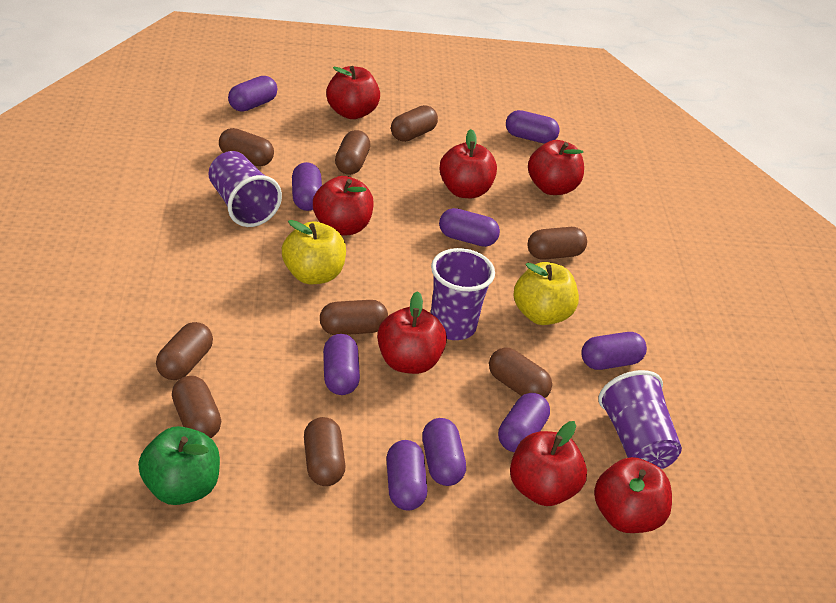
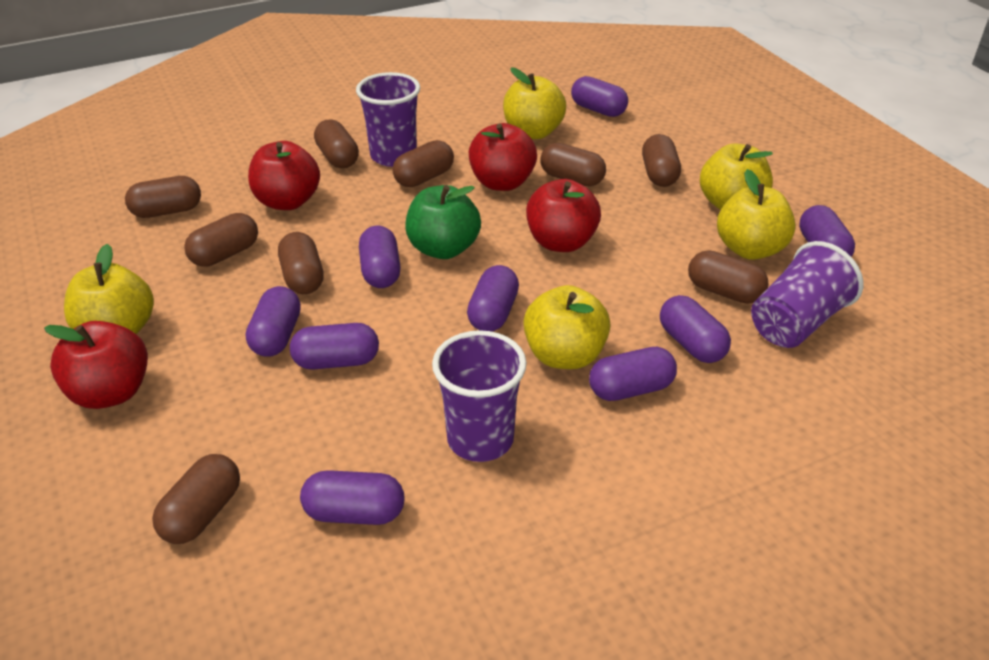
red apple: [313,176,374,236] [326,66,380,119] [377,291,447,374] [439,129,497,198] [510,421,587,506] [528,140,584,195] [594,457,672,533] = 7 -> [44,321,148,409] [248,141,320,210] [469,123,537,191] [526,179,601,252] = 4
yellow apple: [282,220,346,284] [513,262,579,325] = 2 -> [64,244,154,334] [503,68,566,139] [523,285,611,369] [700,143,773,210] [717,169,796,260] = 5

